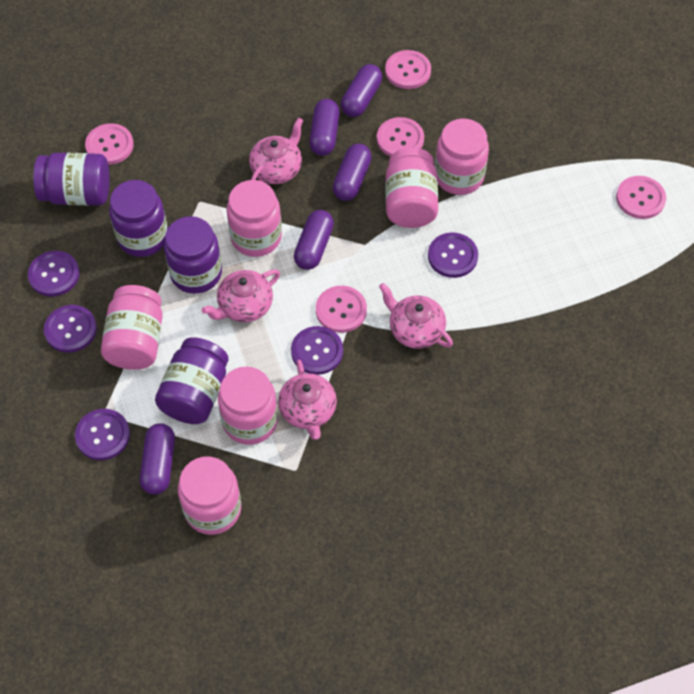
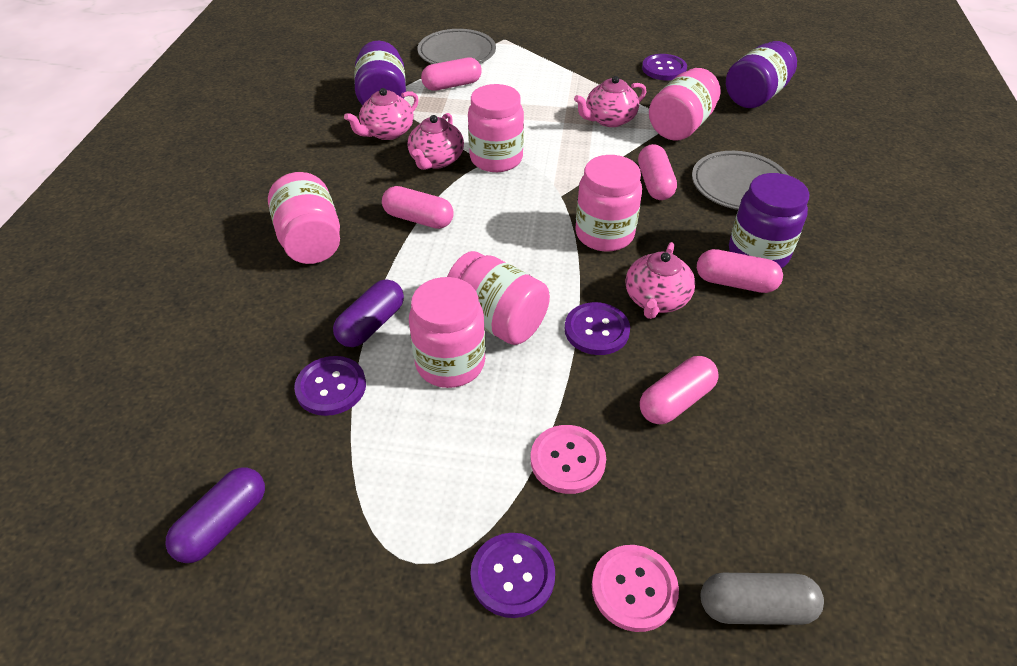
grey capsule: none = 0 -> [701,573,824,625] = 1
grey plate: none = 0 -> [417,29,496,64] [692,151,788,210] = 2
pink button: [85,123,134,165] [316,286,367,333] [377,117,424,157] [385,50,431,89] [616,176,666,219] = 5 -> [531,425,606,494] [592,545,679,632] = 2
pink capsule: none = 0 -> [382,186,454,229] [421,58,482,91] [638,144,677,200] [640,356,719,424] [697,249,783,293] = 5
purple button: [28,251,80,297] [44,305,97,353] [75,409,130,460] [291,326,343,375] [428,232,478,278] = 5 -> [294,356,366,416] [470,533,555,618] [565,302,630,355] [642,54,687,80] = 4
purple capsule: [140,423,175,495] [294,210,334,270] [309,99,340,156] [333,144,371,201] [341,64,382,117] = 5 -> [165,468,265,563] [333,280,404,347] = 2
purple jar: [33,153,110,206] [109,180,168,257] [155,337,229,424] [164,216,222,294] = 4 -> [354,41,406,105] [726,41,797,108] [729,173,809,268] = 3

